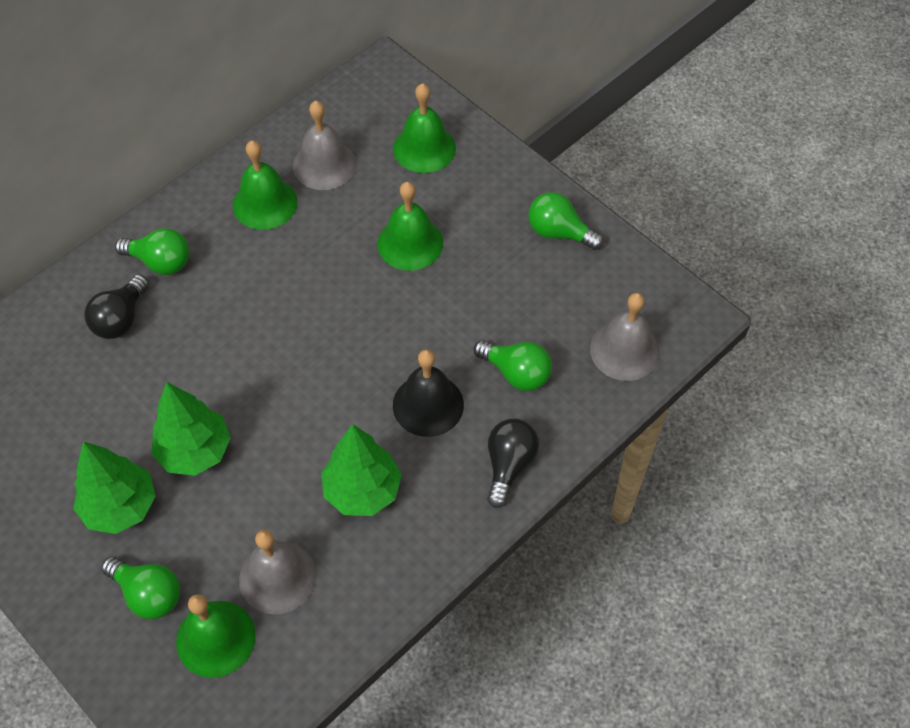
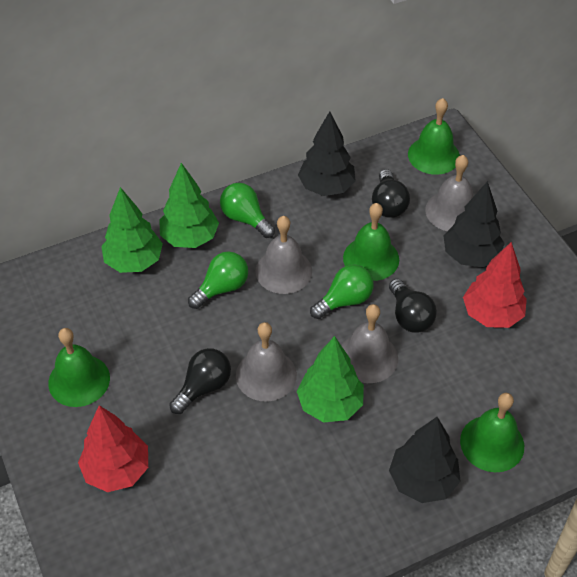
black bell: [393,349,464,437] = 1 -> none = 0
black light bulb: [85,274,149,339] [487,419,539,508] = 2 -> [169,348,231,414] [372,169,410,218] [389,278,437,333] = 3
black tree: none = 0 -> [298,111,356,196] [389,417,461,503] [443,181,505,267] = 3
green light bulb: [101,556,180,619] [115,228,190,275] [474,340,552,391] [528,192,604,250] = 4 -> [188,251,248,309] [220,183,275,238] [310,265,374,319] = 3
grey bell: [239,530,316,615] [293,101,356,190] [590,293,660,381] = 3 -> [236,322,297,402] [256,216,312,294] [341,304,398,383] [425,155,473,231] = 4
red tree: none = 0 -> [78,405,148,492] [463,242,527,328] = 2

